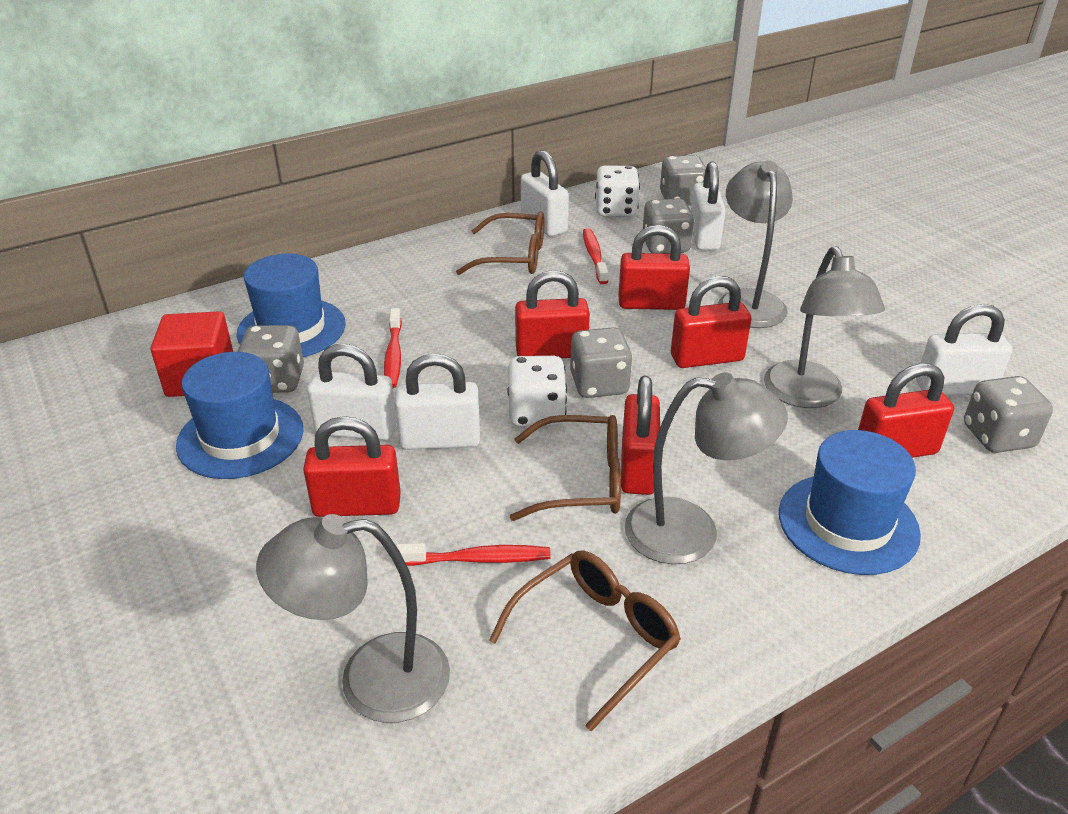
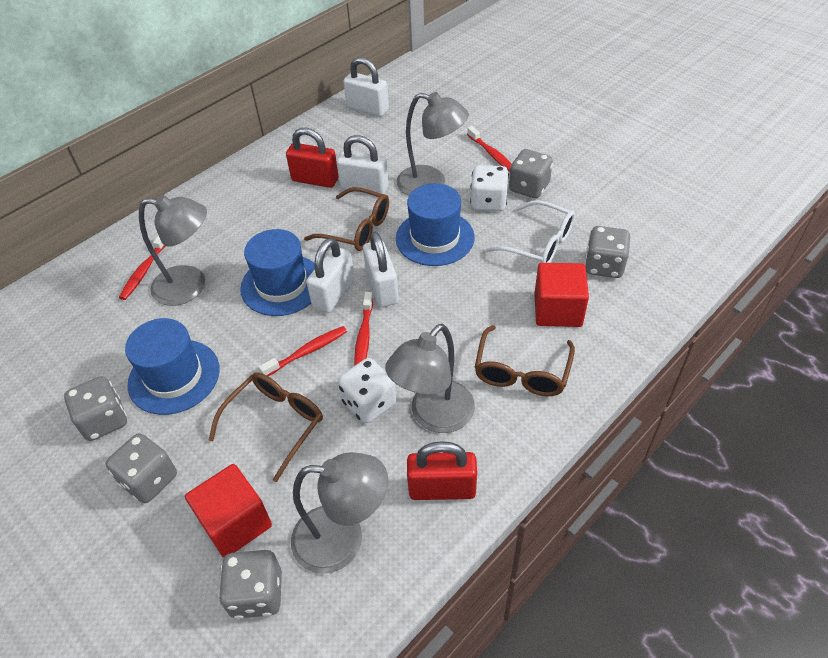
red cube: [151,311,233,397] = 1 -> [185,464,272,558] [534,263,589,327] = 2
red padlock: [303,416,401,517] [515,270,590,358] [618,225,690,310] [621,376,660,495] [671,276,751,368] [858,363,954,458] = 6 -> [286,128,339,188] [407,441,477,500] = 2
red toothbrush: [384,308,402,388] [396,543,550,566] [583,228,608,284] = 3 -> [119,235,165,300] [259,326,347,376] [354,292,373,366] [467,126,512,172] = 4
white glasses: none = 0 -> [485,200,575,263] = 1
white padlock: [307,344,397,441] [395,353,480,450] [521,150,569,237] [691,162,726,250] [916,304,1012,396] = 5 -> [306,238,355,313] [337,135,389,194] [343,57,389,117] [363,231,399,307] = 4

